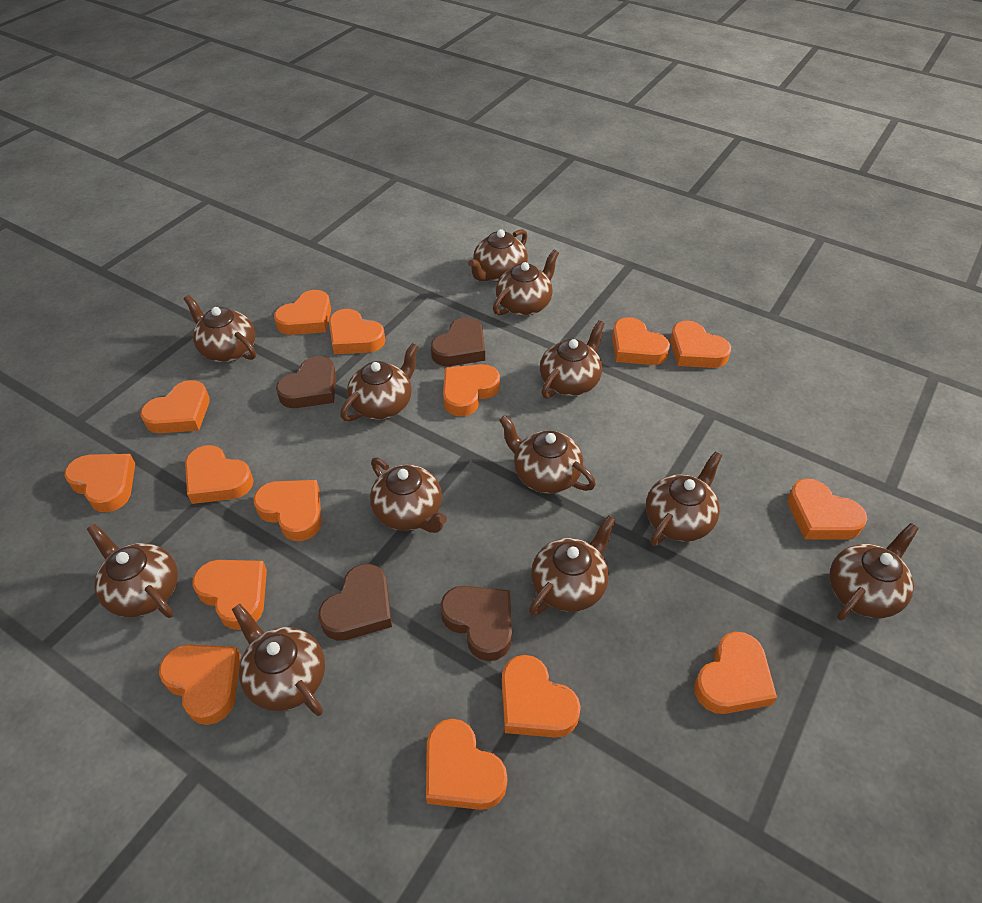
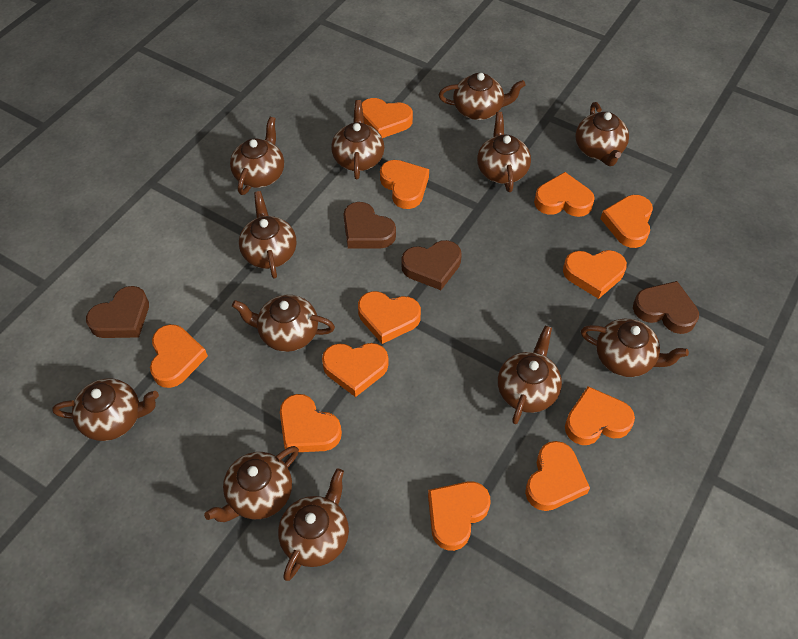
orange heart: [65,454,135,512] [141,380,209,433] [159,644,241,725] [185,445,254,504] [192,560,267,630] [253,480,322,541] [274,290,331,335] [329,309,385,354] [426,719,508,810] [443,364,500,417] [502,655,581,738] [612,317,670,365] [670,321,731,368] [694,632,777,714] [788,479,867,540] = 15 -> [150,324,208,388] [280,394,342,452] [322,343,389,397] [358,291,421,344] [362,98,413,138] [380,160,429,209] [428,481,490,551] [525,441,590,511] [534,172,595,217] [563,250,627,299] [565,386,635,445] [600,195,653,248] = 12

